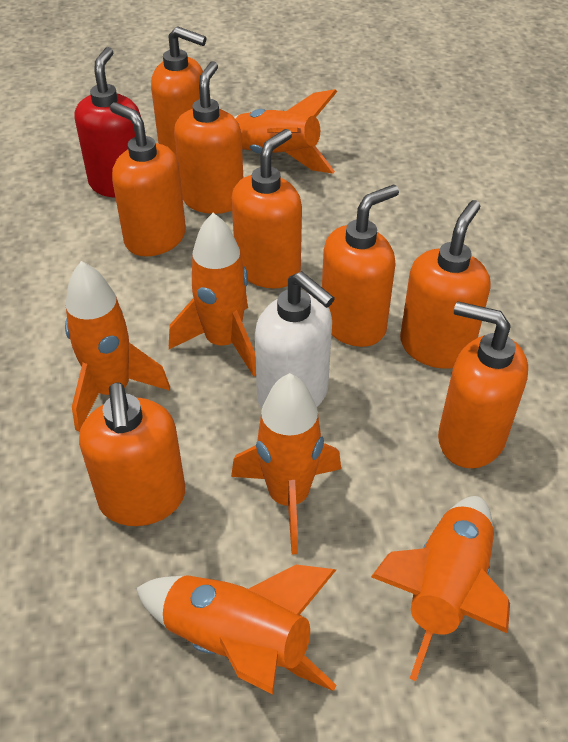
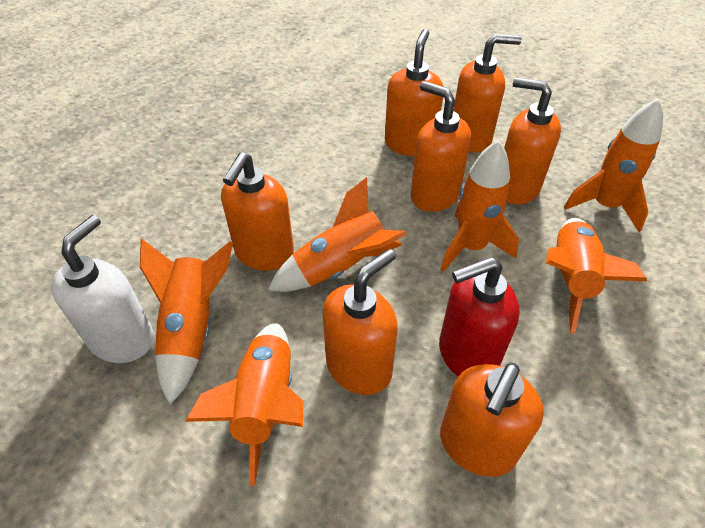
orange soap dispenser: [79,382,185,526] [110,102,186,256] [151,26,206,157] [174,61,243,214] [231,129,302,288] [322,185,399,347] [400,200,490,369] [438,301,528,468] = 8 -> [221,152,294,271] [323,249,398,395] [385,29,443,156] [411,81,471,212] [440,362,544,477] [453,34,522,153] [504,77,561,204] = 7

